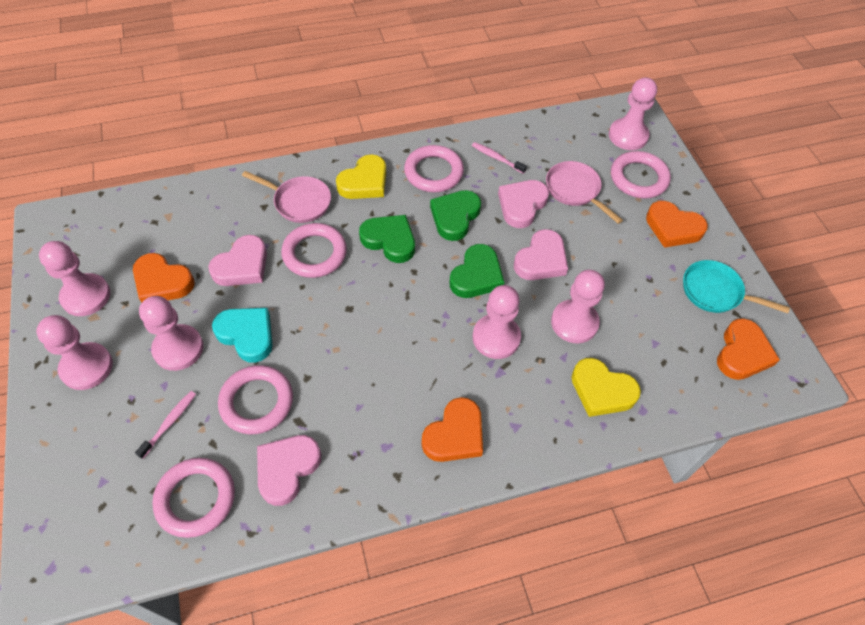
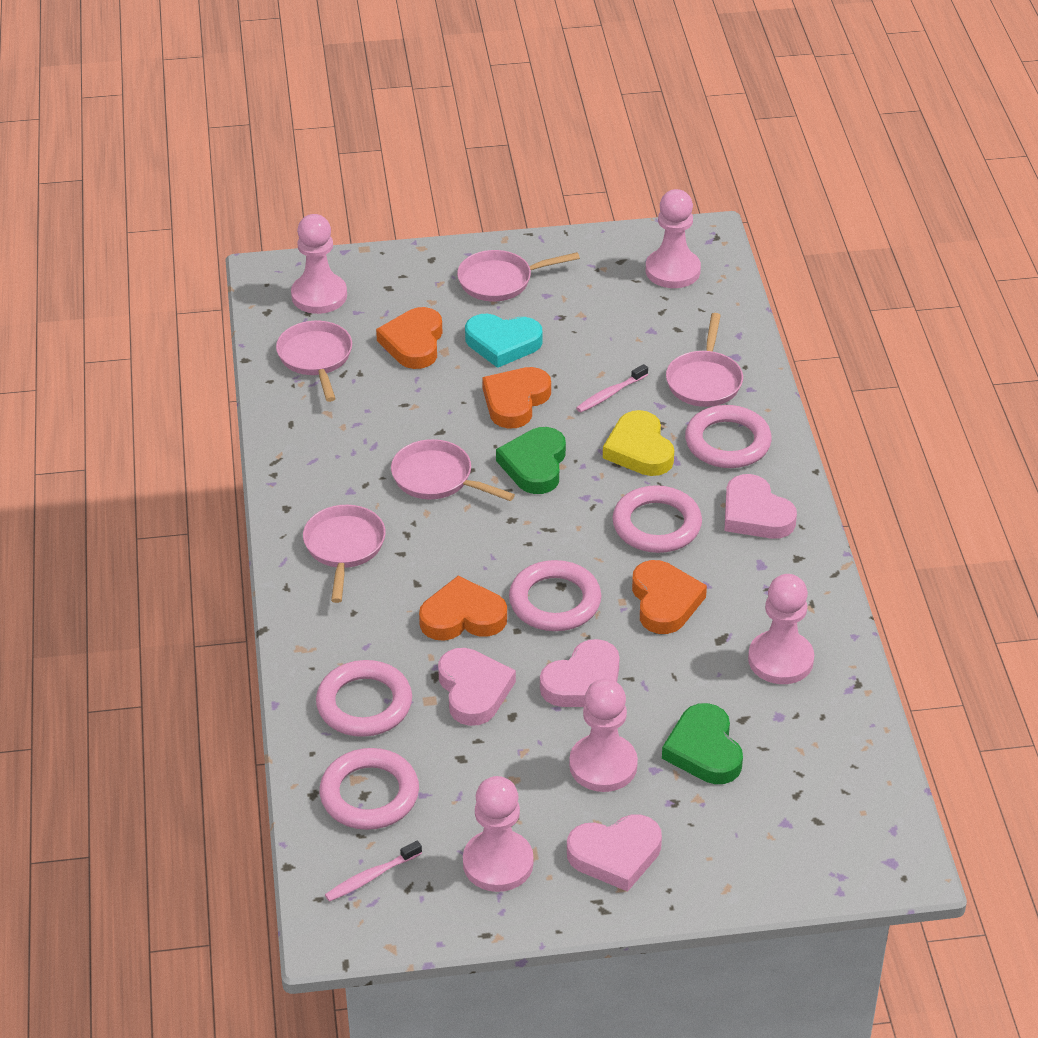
green heart: [359,215,415,263] [430,190,481,241] [449,244,504,298] = 3 -> [496,427,566,494] [662,703,743,784] = 2
pink pan: [242,171,331,223] [546,161,623,224] = 2 -> [276,321,352,402] [303,505,386,603] [391,439,515,501] [457,250,580,301] [666,313,743,407] = 5
pink pawn: [36,315,113,390] [39,241,110,316] [139,296,203,371] [473,285,521,359] [551,270,605,343] [609,77,657,150] = 6 -> [291,214,347,314] [463,776,533,892] [569,679,638,792] [646,189,701,288] [748,574,814,684] = 5
turquoise pan: [683,260,790,313] = 1 -> none = 0
yellow heart: [336,154,386,199] [572,358,641,417] = 2 -> [603,410,674,476] = 1

